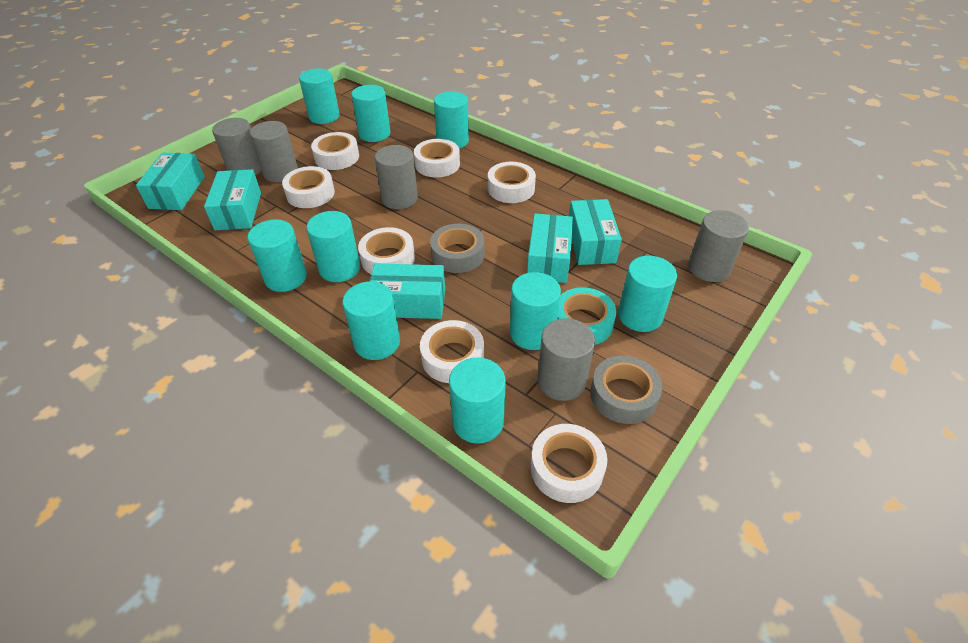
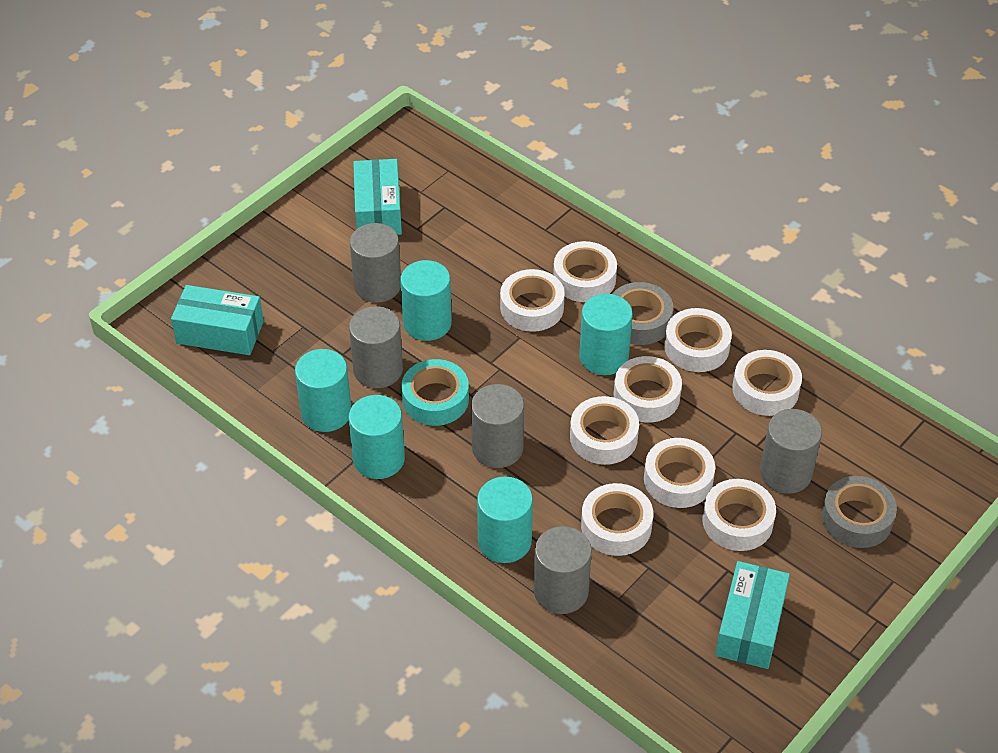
turquoise box: [136,153,205,210] [204,169,261,230] [370,264,445,319] [527,213,573,283] [569,199,622,265] = 5 -> [171,285,264,355] [353,159,402,235] [715,561,790,669] = 3
turquoise cylinder: [248,219,307,292] [299,69,340,124] [306,211,360,282] [342,281,400,360] [351,85,390,142] [434,91,469,149] [449,358,506,444] [510,272,561,350] [618,256,677,332] = 9 -> [295,349,351,432] [349,395,405,479] [400,260,452,341] [477,476,533,563] [579,294,633,375] = 5
white tape: [282,166,335,208] [311,132,359,170] [358,227,415,274] [414,139,460,178] [420,320,484,383] [488,162,536,203] [530,424,607,503] = 7 -> [500,269,565,332] [553,241,617,302] [570,396,639,465] [581,483,653,556] [614,356,682,423] [644,438,715,508] [664,308,732,372] [703,479,776,551] [732,350,802,416] = 9

